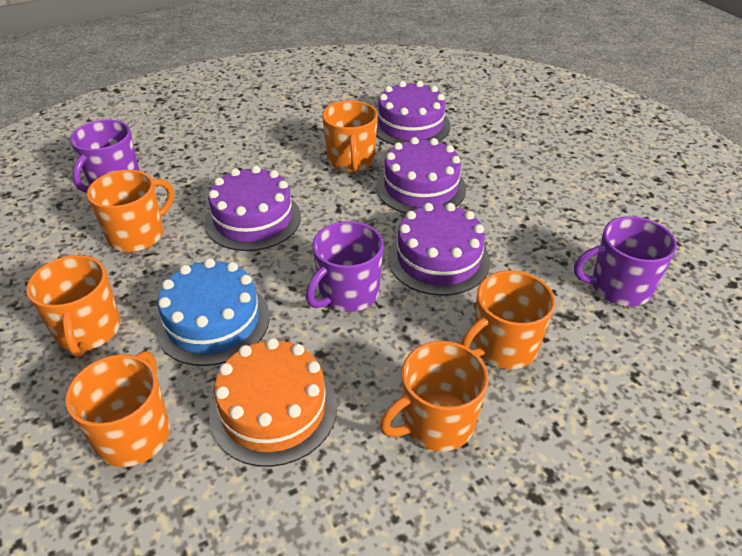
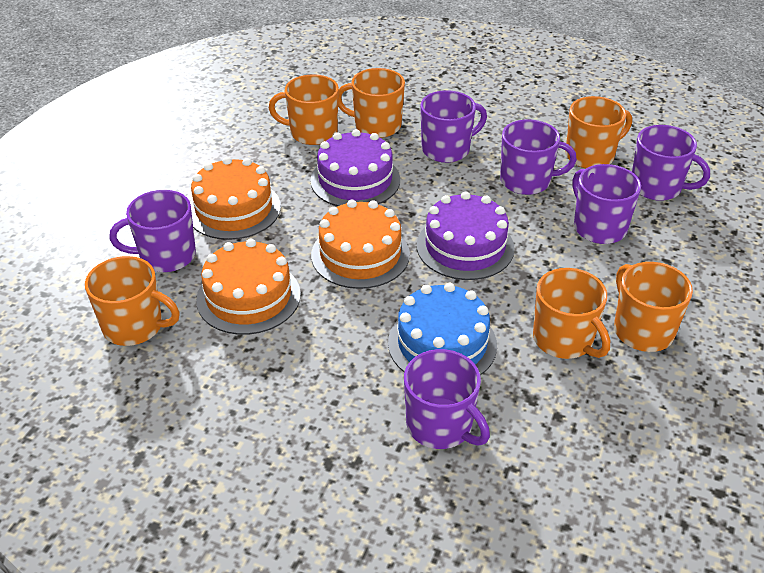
orange cake: [209,338,337,467] = 1 -> [190,157,281,240] [196,239,301,335] [311,200,410,289] = 3
purple cake: [205,166,301,251] [376,81,451,145] [376,137,466,213] [388,203,490,296] = 4 -> [310,129,400,206] [417,191,515,280] = 2
purple mug: [70,119,139,193] [306,221,384,312] [574,216,677,306] = 3 -> [109,190,196,272] [404,349,490,449] [420,90,487,163] [500,119,577,195] [572,164,641,244] [632,125,710,201] = 6

